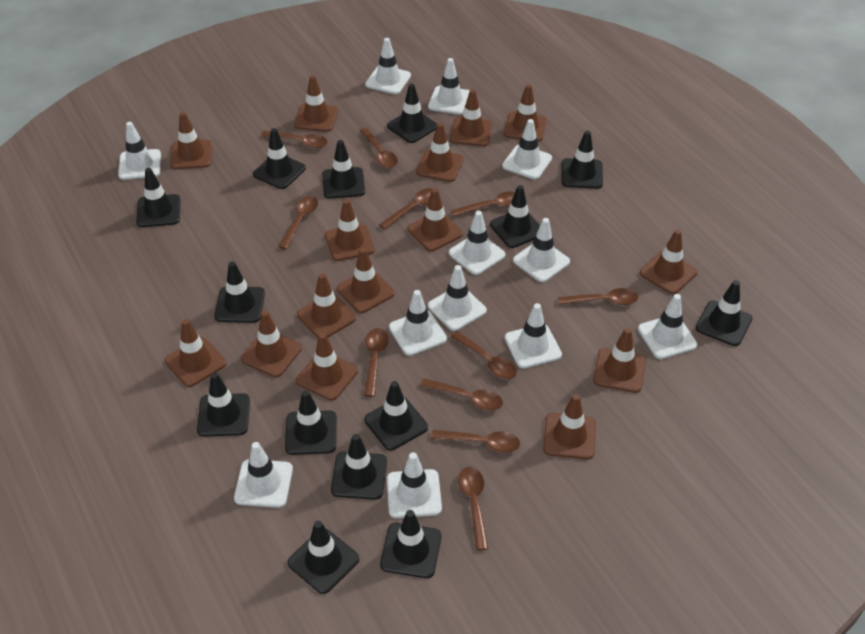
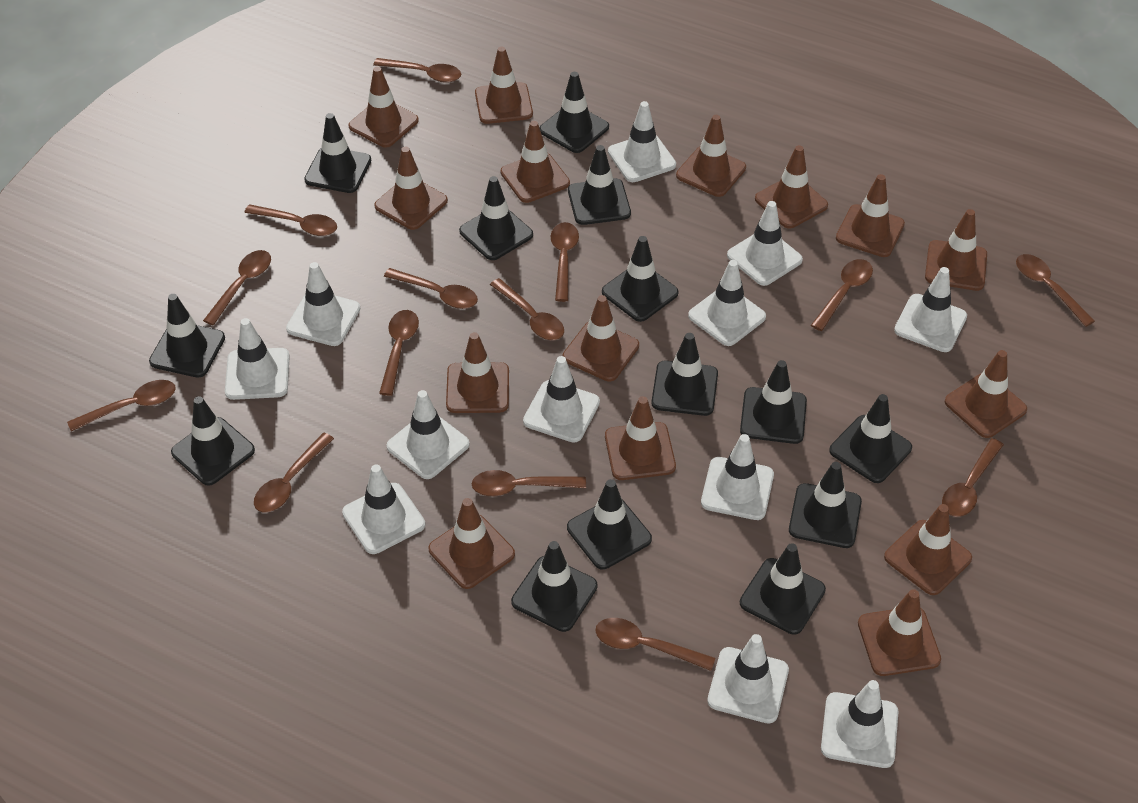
brown spoon: [261,131,328,148] [279,196,318,250] [360,128,398,168] [364,328,389,397] [379,188,434,230] [420,378,503,410] [431,430,520,453] [450,331,517,379] [451,191,515,217] [458,467,488,550] [558,288,638,305] = 11 -> [67,380,176,431] [203,250,271,325] [244,204,337,236] [254,433,334,513] [373,58,461,83] [379,310,419,396] [384,268,478,309] [472,470,586,496] [490,278,564,340] [551,222,579,302] [596,618,715,671] [811,259,873,331] [942,438,1004,517] [1016,254,1095,327] = 14

